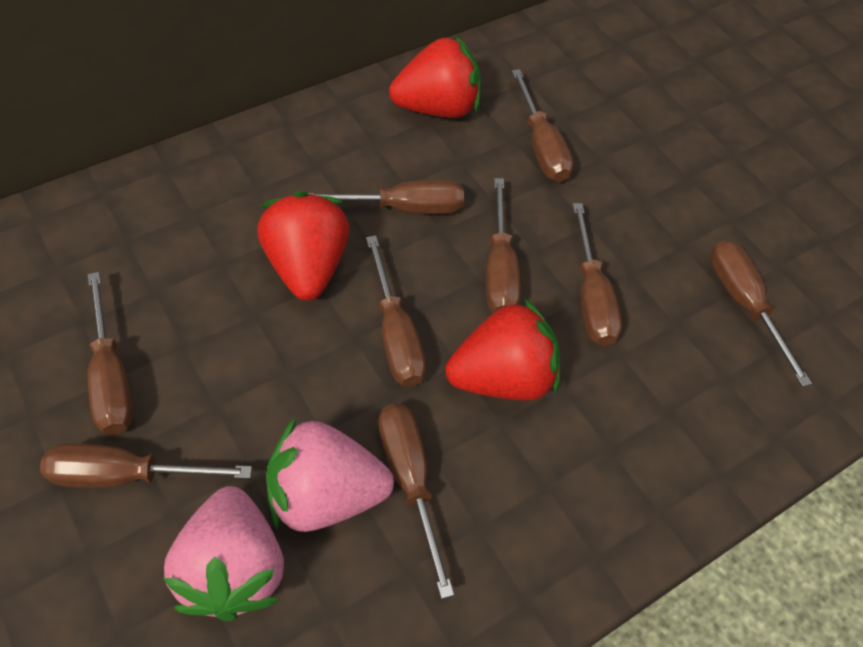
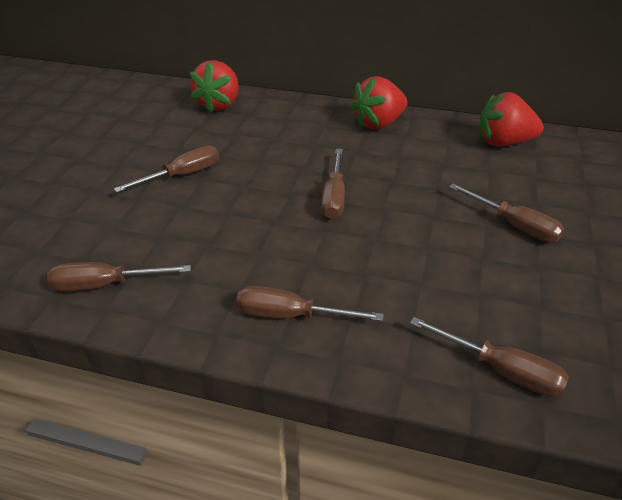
brown screwdriver: [40,444,252,488] [88,272,133,435] [308,180,464,214] [366,235,426,387] [378,404,454,599] [486,178,521,313] [512,69,573,182] [572,203,622,346] [710,240,812,387] = 9 -> [47,262,191,291] [114,146,219,192] [236,286,384,321] [321,149,345,219] [410,317,569,397] [449,184,564,243] = 6
pink strawberry: [163,486,284,621] [266,417,394,532] = 2 -> none = 0

